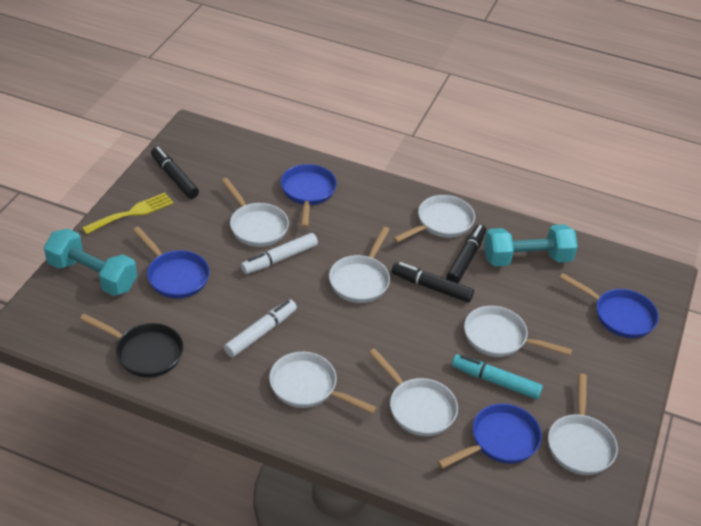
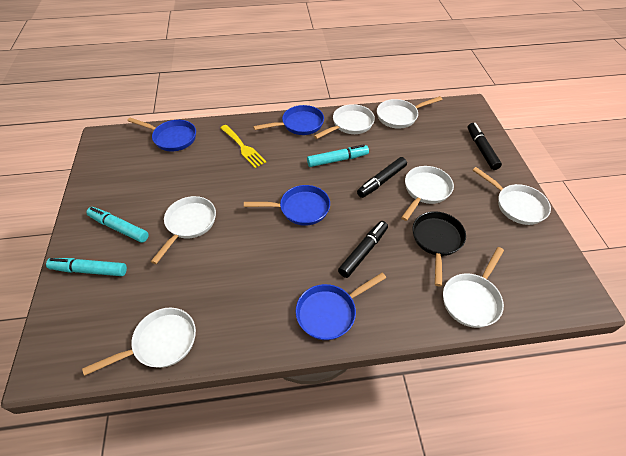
turquoise dumbbell: [44,228,137,296] [484,225,578,267] = 2 -> none = 0
turquoise marker: [452,354,543,399] = 1 -> [46,258,127,276] [86,207,149,243] [307,144,369,167] = 3
white marker: [224,299,297,358] [241,233,318,274] = 2 -> none = 0

